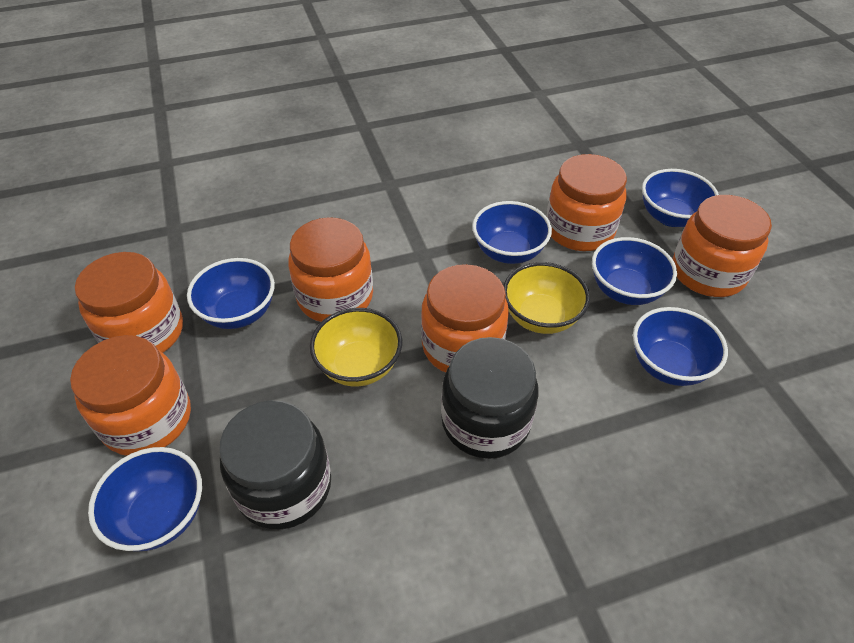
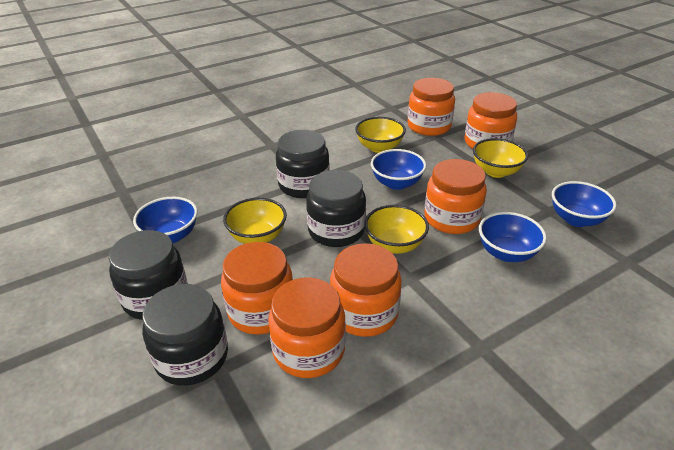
black jar: [219,400,331,530] [441,337,538,459] = 2 -> [109,230,188,320] [142,284,228,386] [276,130,330,198] [306,170,366,247] = 4
blue bowl: [88,447,202,551] [187,258,275,329] [472,201,552,264] [592,237,677,305] [633,307,728,386] [642,169,719,227] = 6 -> [133,197,198,243] [371,149,426,190] [479,212,547,262] [552,181,617,227] = 4
yellow bowl: [310,308,402,387] [503,262,590,334] = 2 -> [223,198,287,244] [355,117,406,153] [364,205,429,254] [473,138,528,178] = 4

